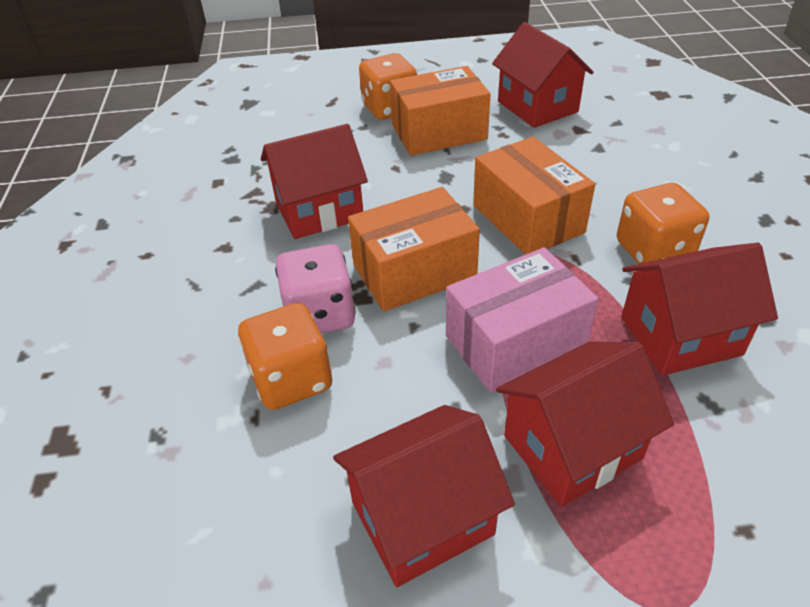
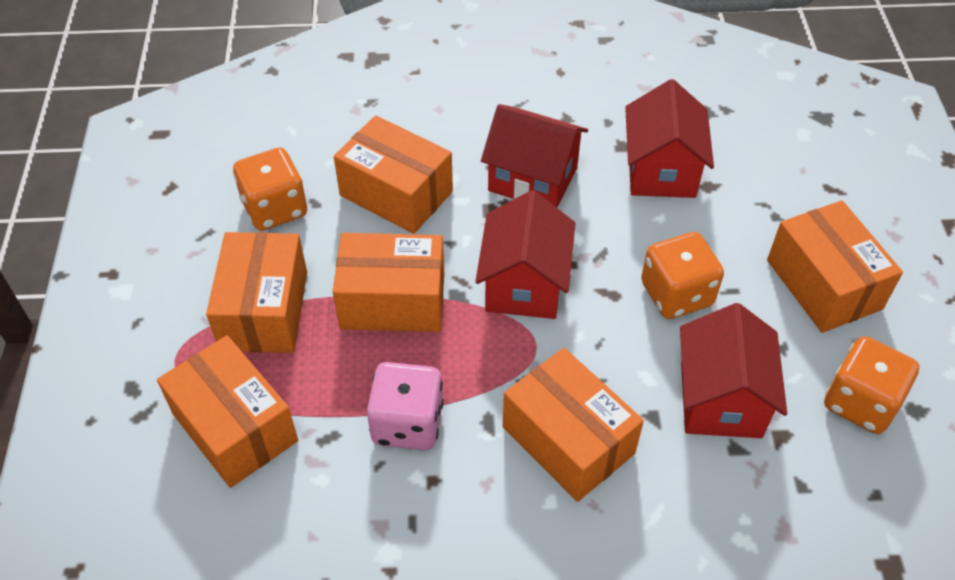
orange box: [348,187,480,312] [390,66,490,156] [473,137,595,255] = 3 -> [157,335,298,488] [206,232,307,353] [333,233,444,332] [334,115,453,234] [503,348,644,502] [767,200,903,333] = 6
pink box: [446,247,598,393] = 1 -> none = 0
red house: [261,124,368,239] [333,405,515,587] [492,22,594,128] [496,341,674,507] [621,243,778,376] = 5 -> [475,190,576,319] [481,104,588,208] [625,79,714,198] [680,303,787,438] = 4

